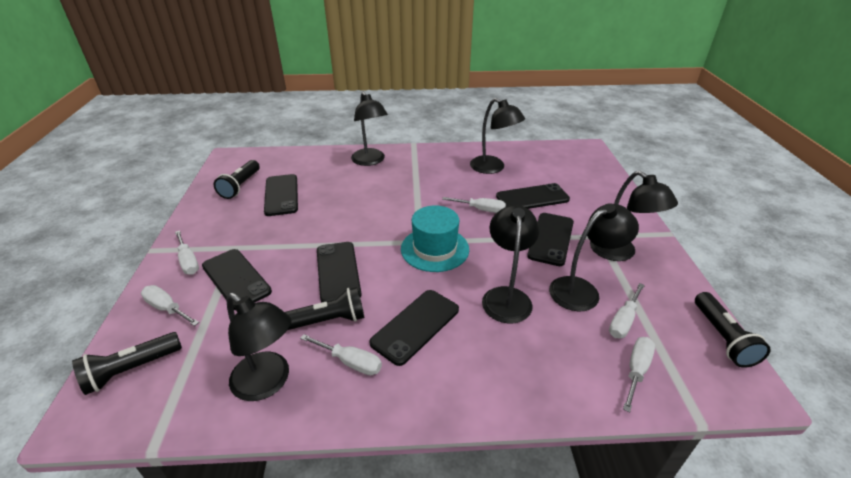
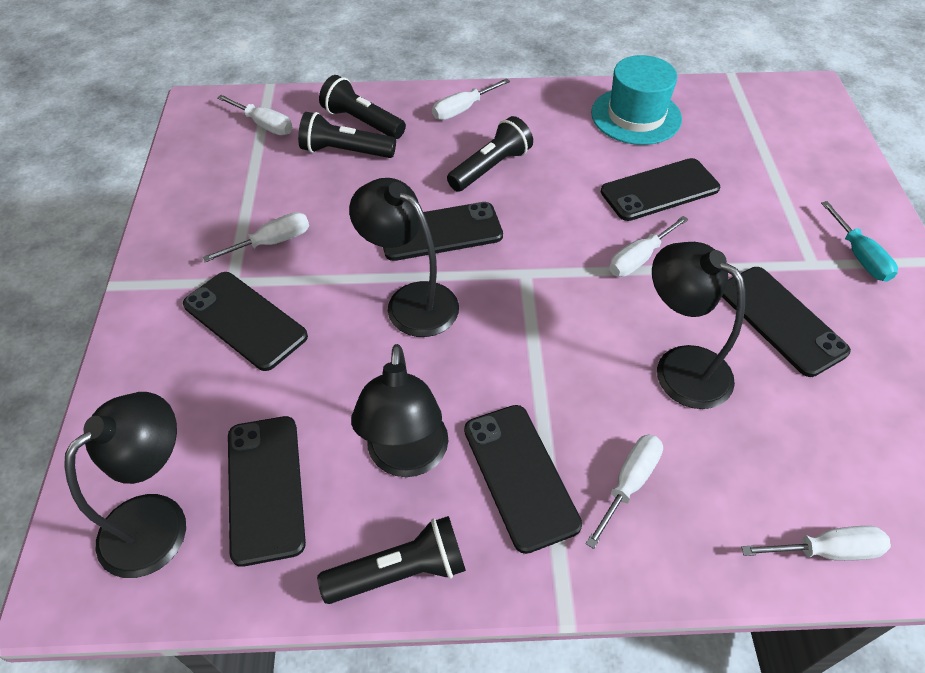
black lamp: [227,293,292,401] [351,92,388,166] [470,98,525,174] [482,205,539,324] [549,203,639,311] [590,171,678,261] = 6 -> [64,392,186,578] [349,178,459,337] [351,344,449,477] [652,242,745,409] = 4
turquoise screwdriver: none = 0 -> [821,201,898,282] = 1

